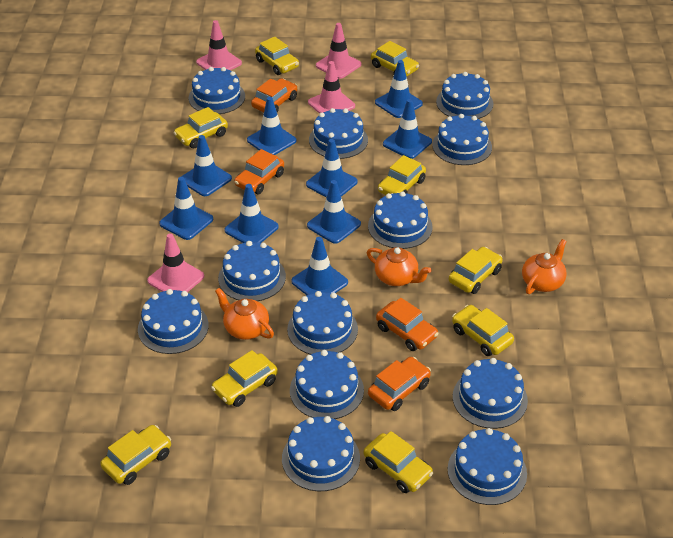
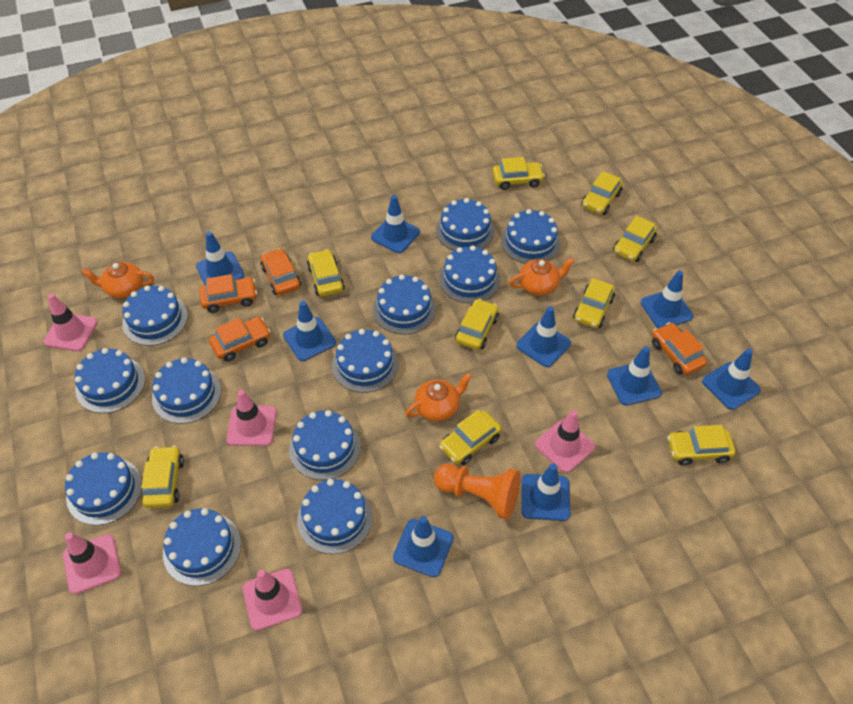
orange pawn: none = 0 -> [434,464,521,520] = 1
pink traffic cone: [147,233,204,292] [196,20,242,70] [308,61,355,114] [316,23,361,79] = 4 -> [43,294,98,351] [63,533,121,594] [226,389,277,446] [242,569,302,630] [535,410,595,473] = 5

